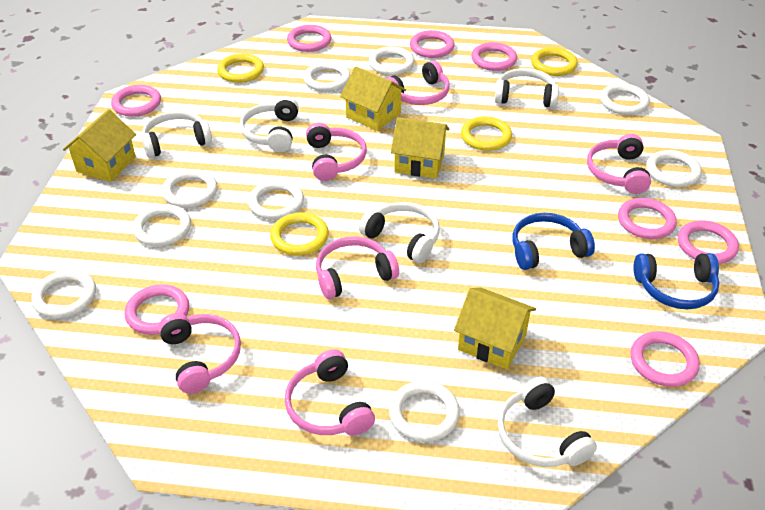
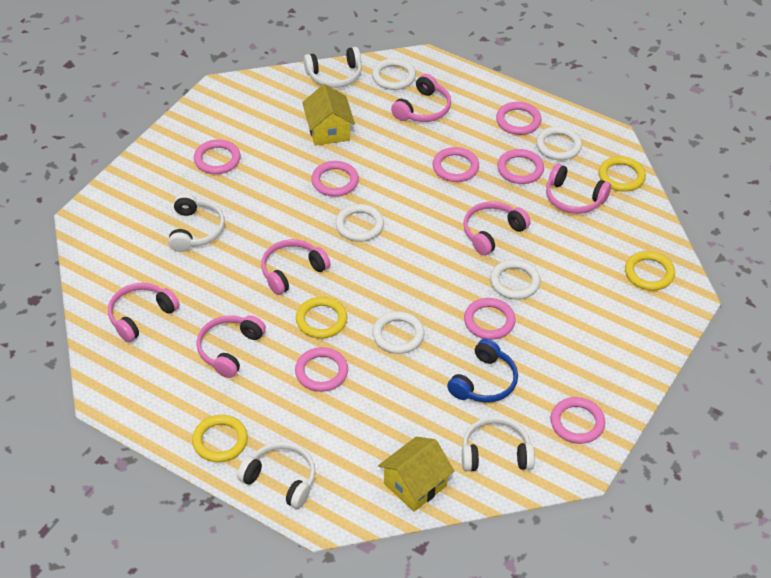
blue headphones: [513,213,595,270] [633,253,719,309] = 2 -> [447,339,518,403] = 1
white headphones: [142,111,212,158] [240,96,299,152] [359,202,440,263] [495,68,559,108] [497,377,597,467] = 5 -> [168,193,225,252] [237,442,316,509] [304,47,362,88] [462,416,535,471] = 4
white ring: [31,270,96,319] [132,204,191,246] [162,169,218,208] [248,180,304,220] [303,62,350,92] [369,46,415,75] [389,381,460,442] [600,83,650,115] [647,150,702,187] = 9 -> [335,204,384,242] [372,58,416,90] [372,311,424,354] [490,259,541,300] [536,126,582,160] = 5
yellow house: [63,109,136,182] [340,67,406,131] [391,117,450,179] [454,288,536,369] = 4 -> [302,84,355,146] [378,437,454,512] = 2

